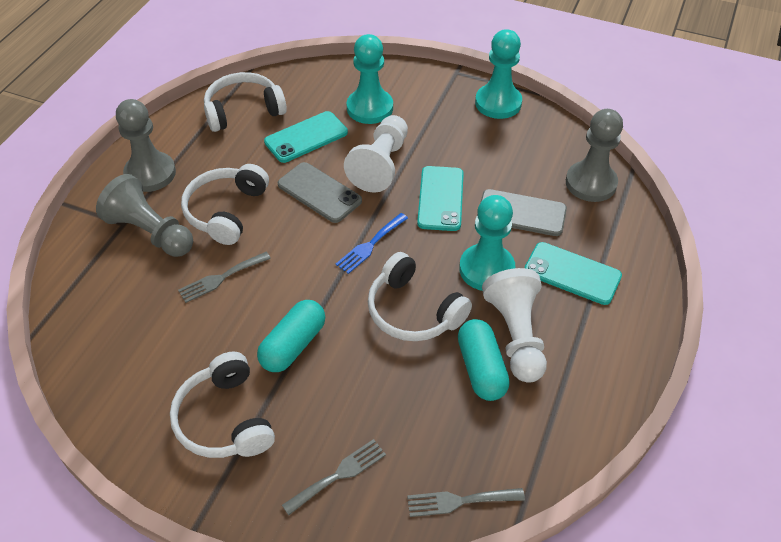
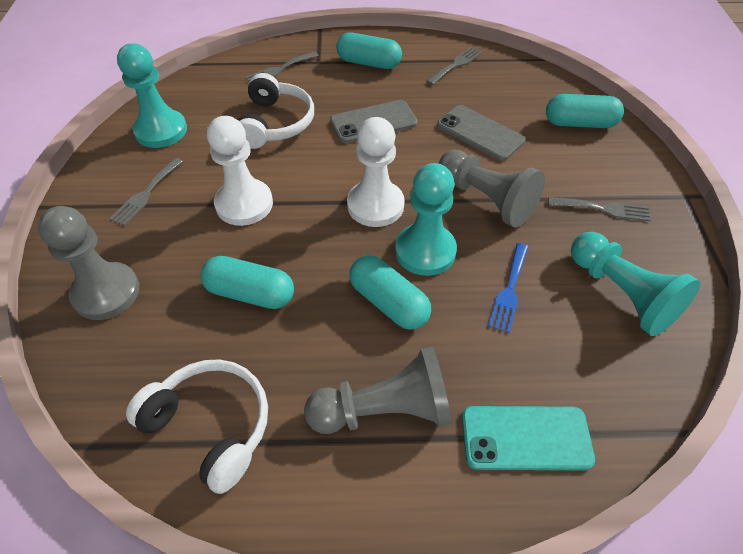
grey fork: [178,252,271,303] [282,439,386,515] [407,488,525,517] = 3 -> [109,158,183,226] [245,51,319,82] [426,47,482,85] [548,197,651,221] = 4
turquoise capsule: [257,300,325,372] [458,319,510,401] = 2 -> [200,256,294,309] [336,33,402,69] [349,255,431,330] [546,94,624,128] = 4
turquoise phone: [264,111,348,163] [417,166,464,231] [525,242,622,305] = 3 -> [462,406,595,470] = 1
white headphones: [170,352,275,458] [181,164,269,245] [204,72,287,132] [368,252,472,341] = 4 -> [126,359,268,494] [238,73,314,149] = 2

